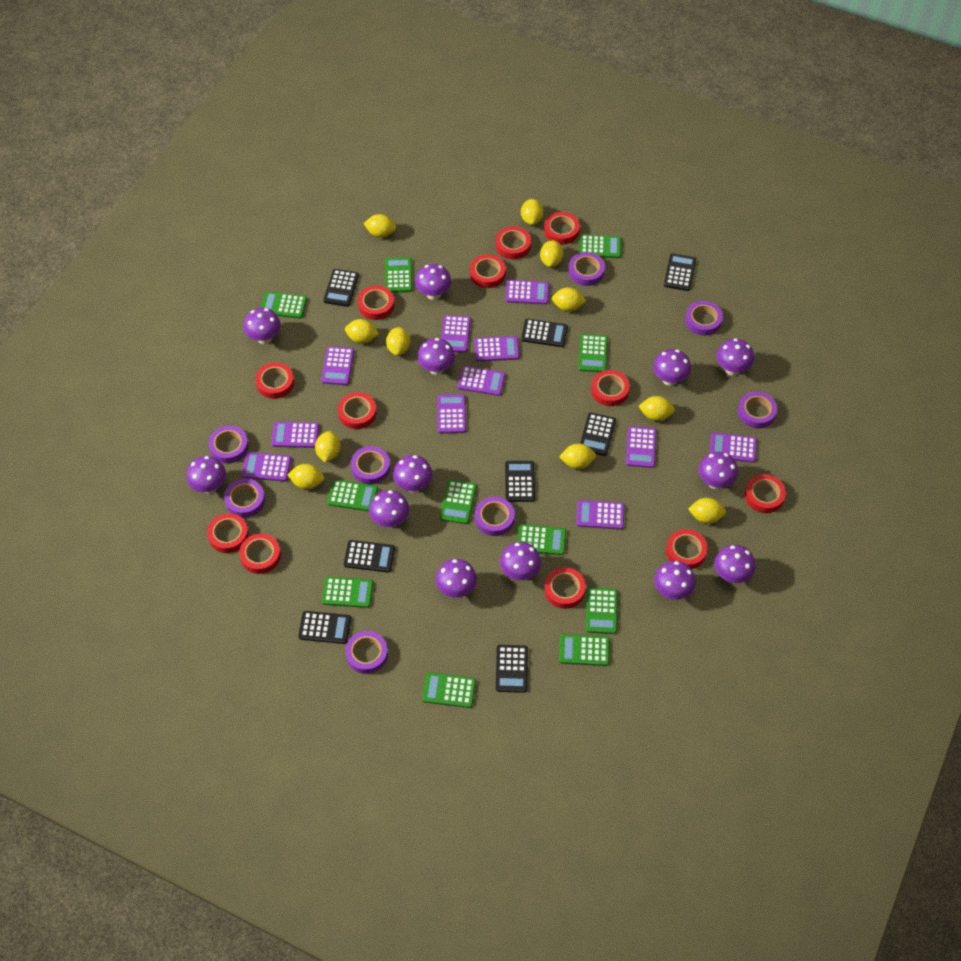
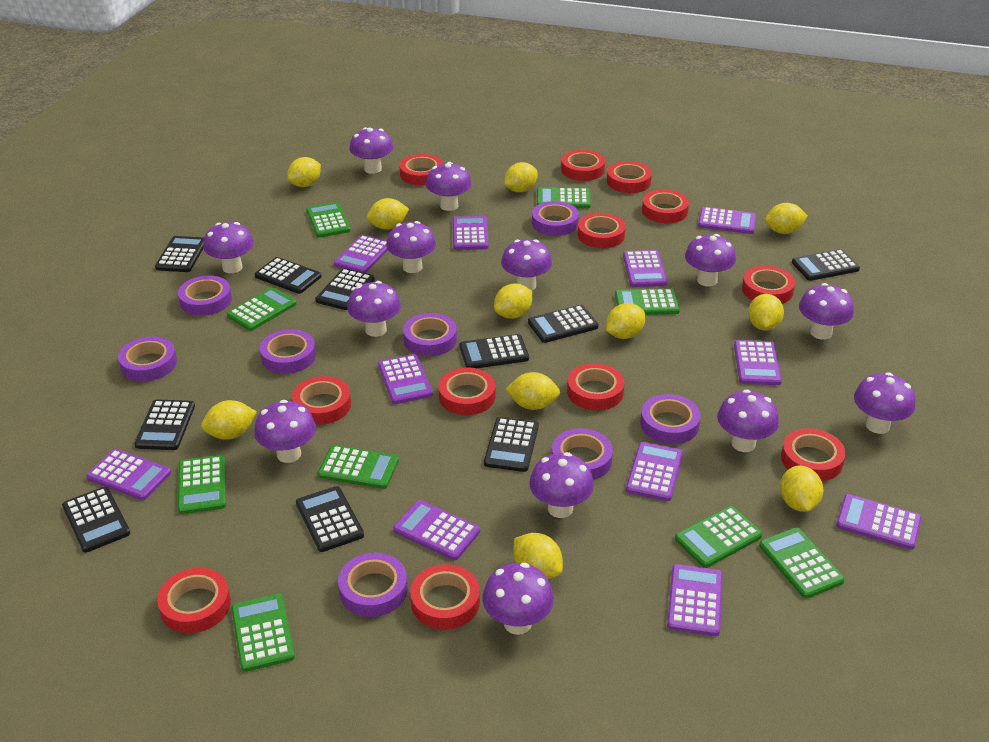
black calculator: [298,611,351,644] [324,269,359,307] [344,540,395,572] [496,645,528,693] [505,461,535,502] [521,319,568,347] [580,413,616,456] [664,253,696,291] = 8 -> [62,487,130,553] [134,400,195,450] [155,236,204,272] [255,257,322,294] [296,486,364,552] [315,268,375,310] [459,334,529,368] [484,417,539,472] [528,305,599,343] [792,249,860,281] = 10
green calculator: [261,292,307,319] [322,577,373,608] [327,480,378,511] [385,257,412,293] [422,672,476,708] [440,480,477,524] [518,524,566,555] [559,634,610,666] [578,334,608,372] [579,235,621,258] [586,588,618,634] = 11 -> [178,455,226,514] [227,287,296,331] [231,594,295,672] [306,202,351,238] [318,445,399,489] [537,187,591,209] [615,289,680,315] [675,506,762,568] [759,527,845,599] = 9

